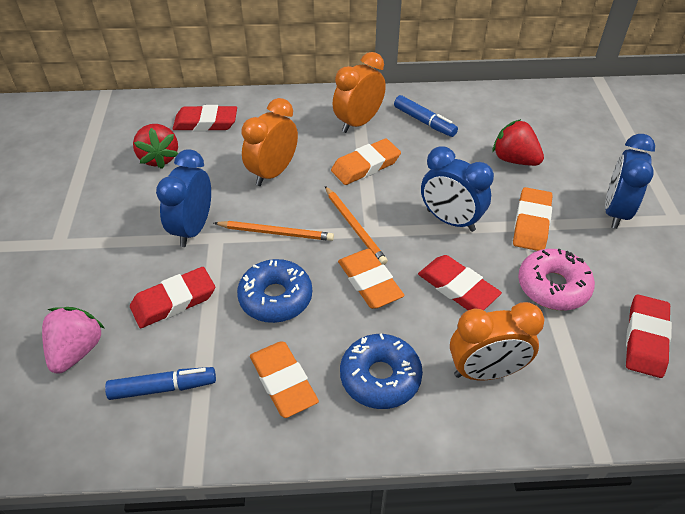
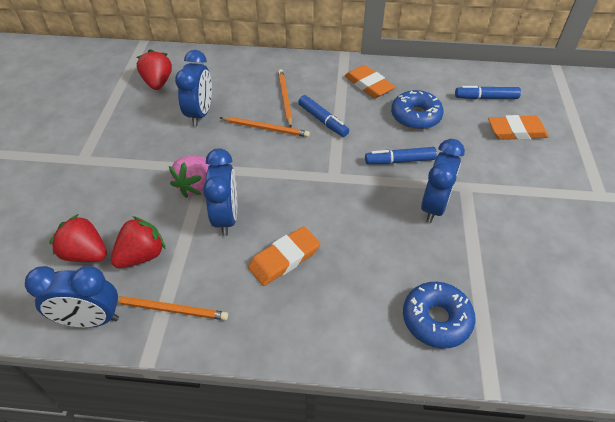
blue clock: [156,150,211,247] [421,146,494,232] [605,134,655,229] = 3 -> [25,266,119,328] [175,50,212,126] [203,149,237,236] [421,139,465,223] = 4
blue marker: [105,367,216,400] [394,95,458,137] = 2 -> [298,95,349,137] [365,147,437,164] [455,86,521,99] = 3
orange clock: [242,98,298,186] [333,52,386,133] [450,302,545,381] = 3 -> none = 0
orange eraser: [250,341,319,418] [331,138,401,185] [338,249,404,309] [513,187,552,251] = 4 -> [248,226,320,286] [345,65,395,98] [488,115,549,140] = 3
orange pencil: [214,221,334,241] [325,186,388,265] = 2 -> [117,296,228,320] [220,117,310,137] [278,69,292,127] = 3
pink donut: [518,249,595,310] = 1 -> none = 0
red eraser: [130,267,215,328] [173,105,237,131] [418,255,502,311] [626,294,672,378] = 4 -> none = 0
red strawberry: [133,124,178,169] [492,119,544,166] = 2 -> [49,214,107,262] [111,216,166,268] [137,49,172,90] = 3

